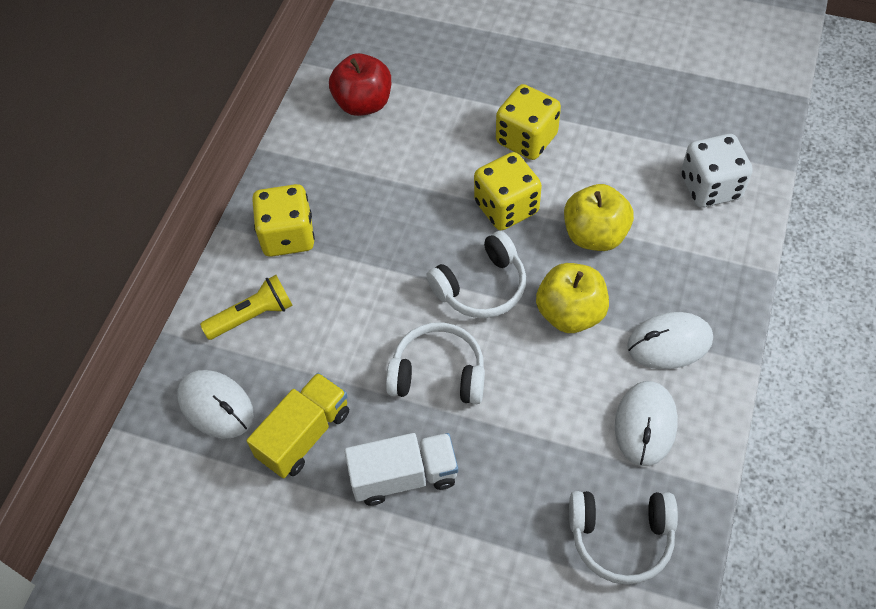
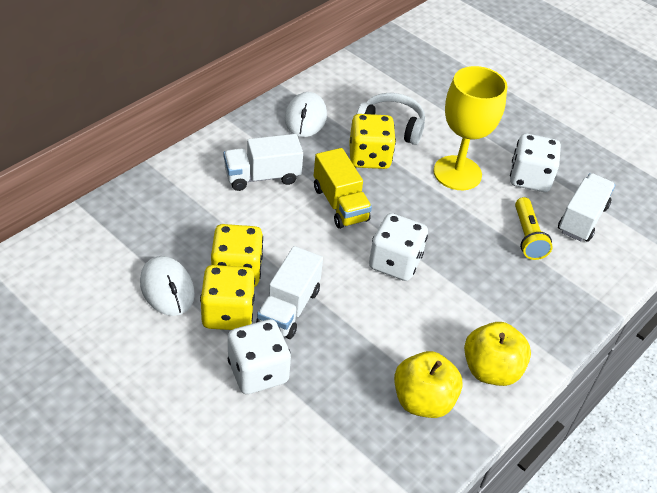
red apple: [329,53,391,116] = 1 -> none = 0
white dice: [681,134,753,208] = 1 -> [227,319,291,394] [369,213,428,281] [510,134,561,192] = 3
white headphones: [386,322,485,404] [427,231,526,318] [569,491,678,585] = 3 -> [357,93,425,145] = 1
white mouse: [177,370,254,439] [615,381,678,466] [627,312,713,369] = 3 -> [140,256,195,316] [285,92,327,137] = 2
white truck: [344,433,458,506] = 1 -> [224,134,303,191] [256,246,323,339] [558,173,616,242] = 3
yellow goblet: none = 0 -> [433,66,507,190] = 1

